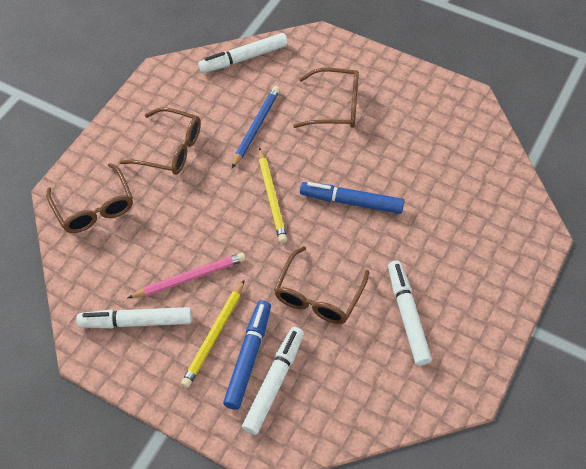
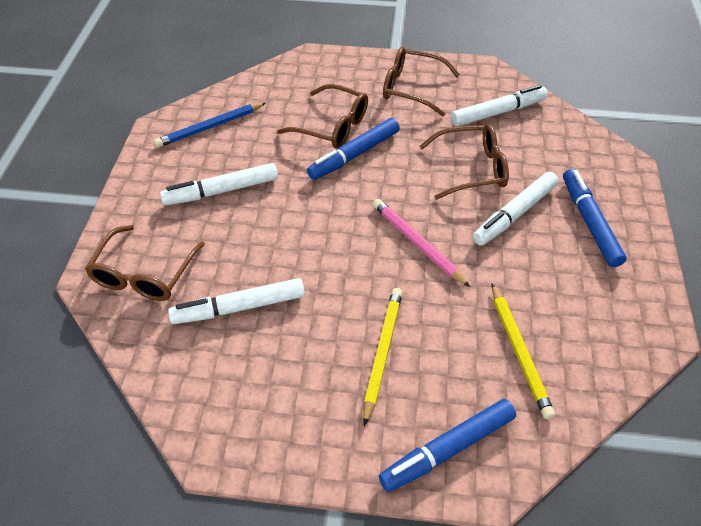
blue marker: [223,300,271,410] [300,182,404,214] = 2 -> [307,118,400,180] [379,399,516,492] [563,169,627,267] = 3

